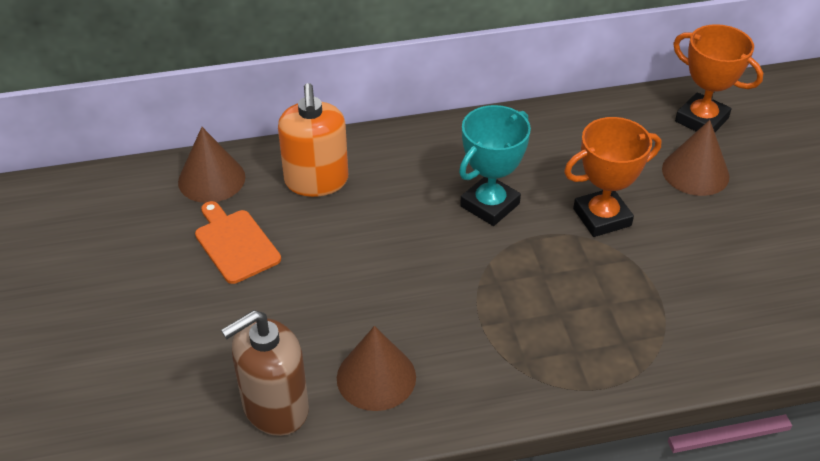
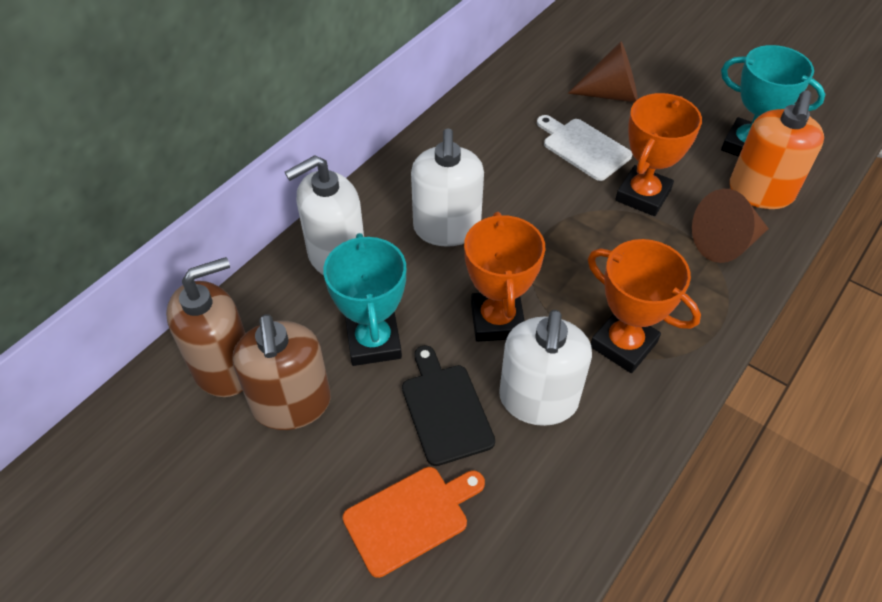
black cutting board: none = 0 -> [402,345,495,466] = 1
brown cone: [178,127,245,203] [337,326,416,411] [662,120,730,196] = 3 -> [568,42,638,102] [692,189,769,263] = 2
brown soap dispenser: [221,310,309,436] = 1 -> [166,257,246,397] [233,314,331,430] = 2
orange trophy: [564,117,662,237] [673,24,763,132] = 2 -> [464,212,546,342] [588,239,701,373] [615,93,702,216] = 3
turquoise trophy: [459,105,531,226] = 1 -> [323,233,406,366] [721,45,825,157] = 2
white cutting board: none = 0 -> [537,115,632,181] = 1
white soap dispenser: none = 0 -> [285,155,364,275] [411,129,484,247] [500,310,592,426] = 3

